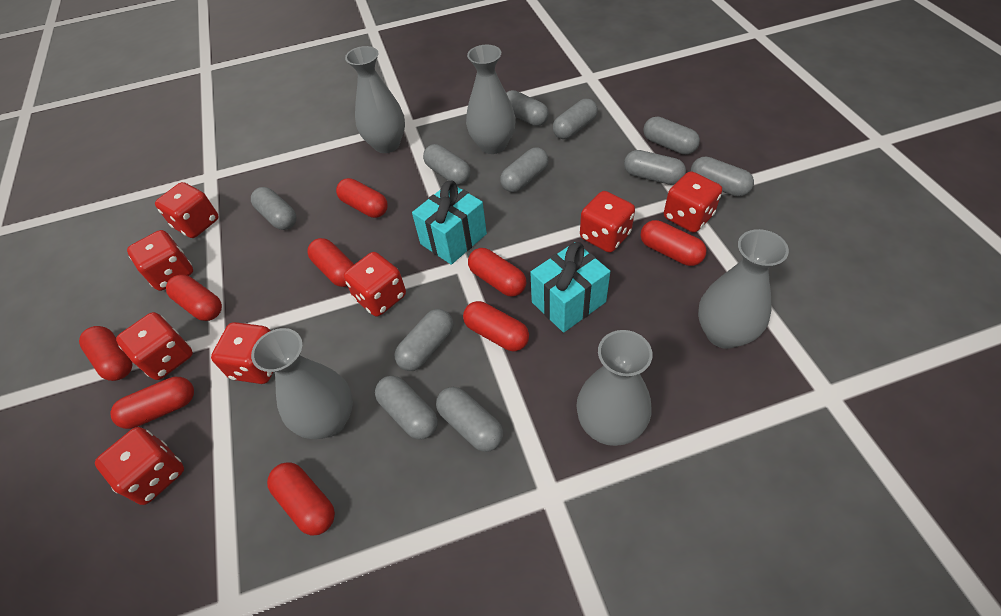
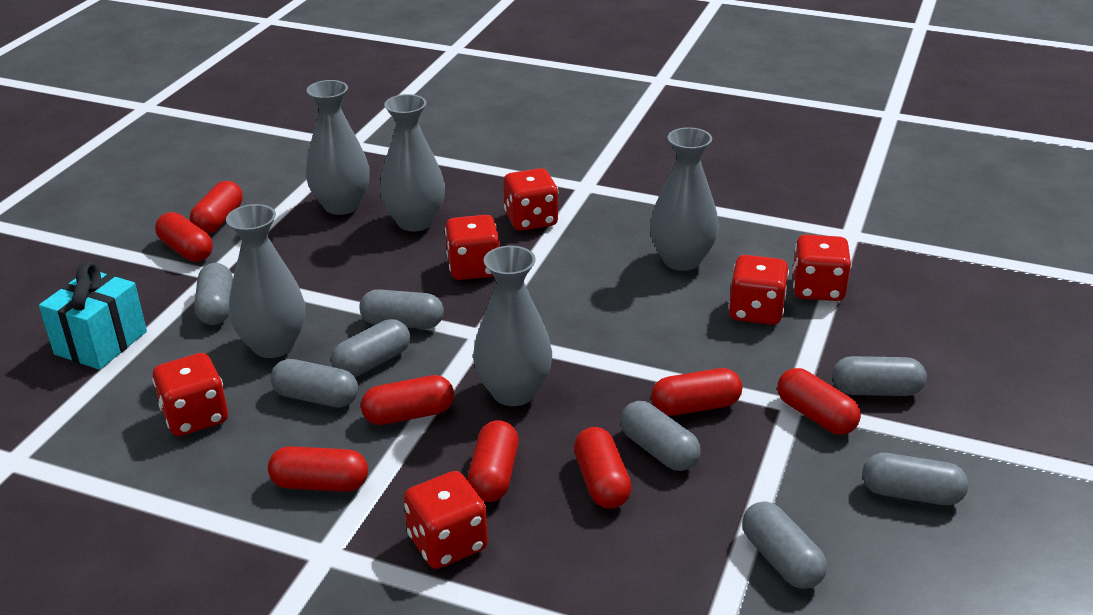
grey capsule: [251,187,296,230] [375,375,438,440] [394,309,453,371] [423,144,471,185] [436,387,503,452] [500,148,549,192] [506,90,549,126] [553,99,598,139] [624,150,686,185] [643,116,700,155] [691,156,754,197] = 11 -> [194,263,233,325] [270,359,358,408] [331,319,410,377] [359,289,444,329] [620,401,700,471] [742,502,827,589] [832,356,927,396] [862,453,968,505] = 8
red capsule: [79,326,133,381] [110,377,194,429] [166,275,222,321] [267,462,335,536] [307,238,354,287] [336,178,388,218] [463,301,529,351] [468,248,526,296] [641,220,706,266] = 9 -> [155,212,213,262] [190,181,243,234] [268,446,368,492] [361,375,454,425] [467,420,518,502] [574,427,632,509] [651,368,742,416] [777,368,861,435] = 8
red dice: [95,427,184,505] [116,312,193,380] [127,230,193,291] [155,182,219,238] [211,322,273,384] [344,252,406,317] [580,191,635,253] [664,171,722,233] = 8 -> [152,353,228,436] [404,471,488,569] [445,215,500,280] [504,168,559,231] [728,255,789,325] [792,235,852,301] = 6
turquoise gift: [412,181,487,265] [530,242,610,333] = 2 -> [39,262,147,370] = 1

